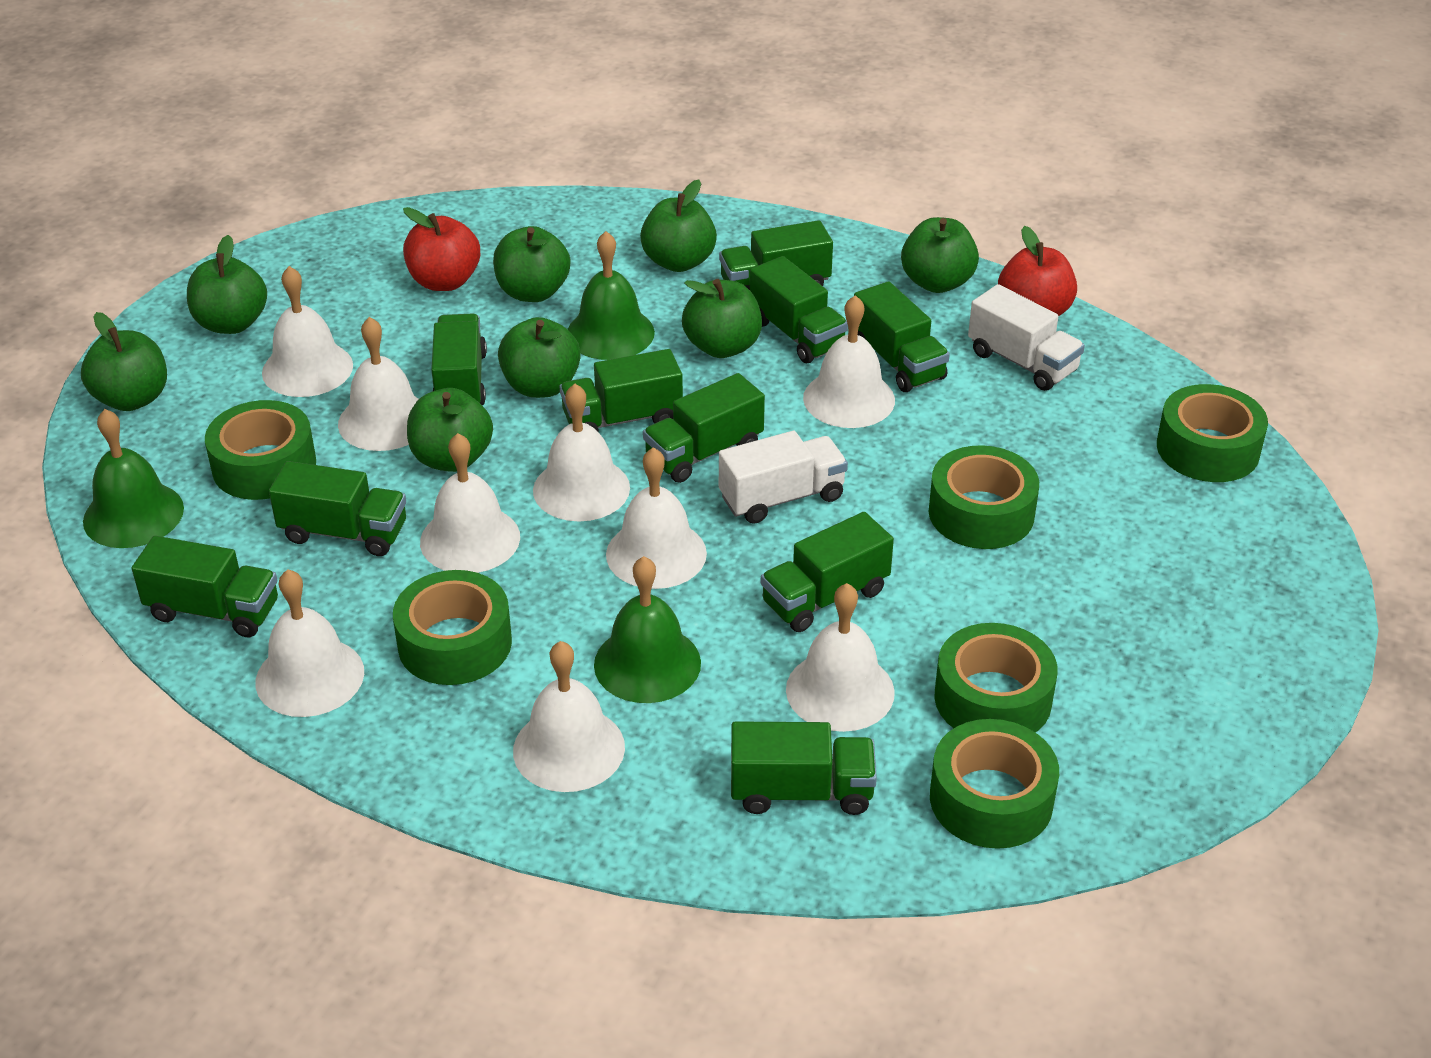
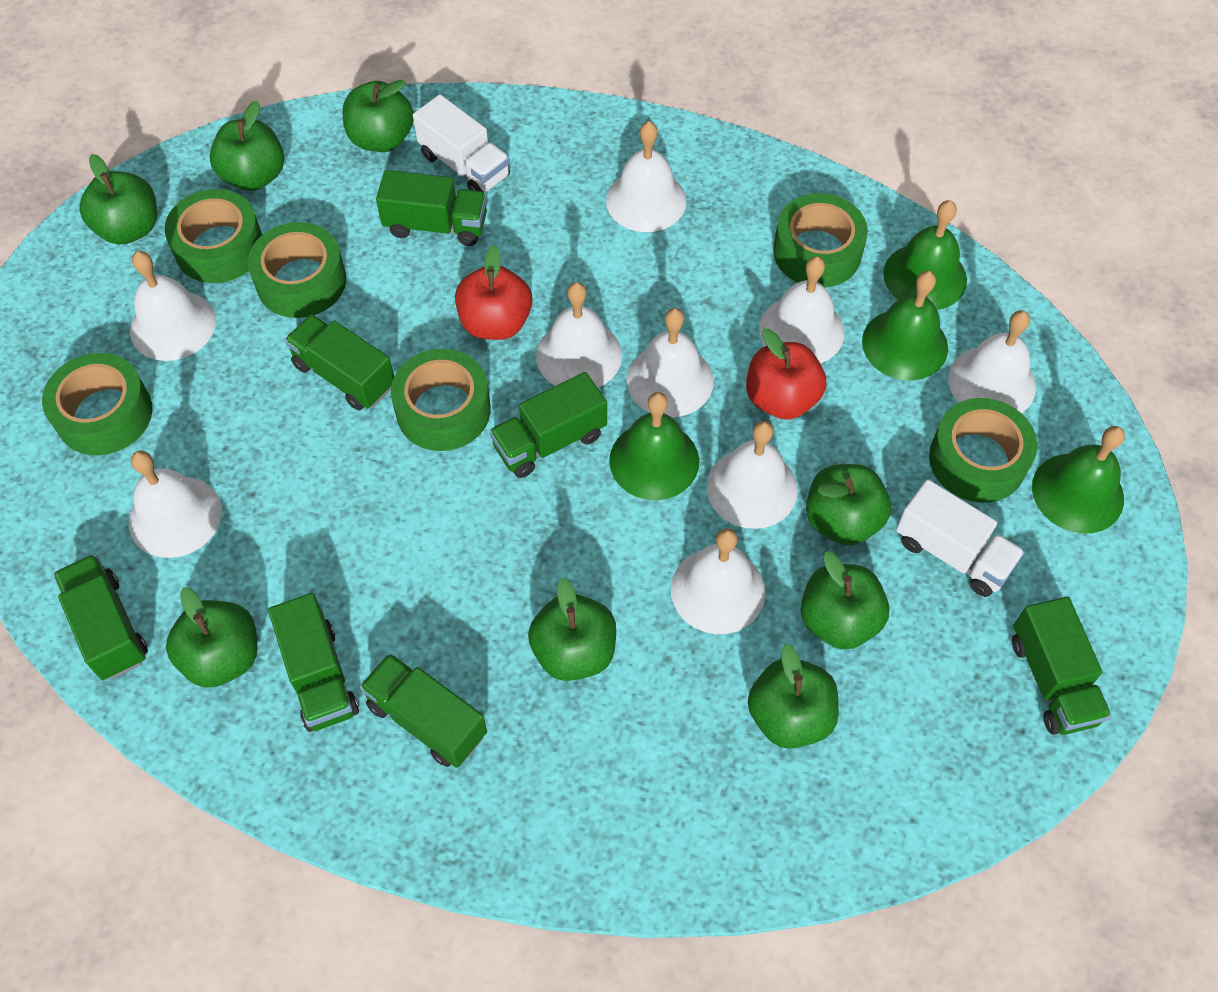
green bell: [83,409,184,548] [568,231,655,360] [594,556,701,703] = 3 -> [609,392,699,500] [862,271,948,380] [883,200,967,310] [1032,426,1125,534] = 4
green truck: [132,536,278,637] [269,461,406,556] [431,313,487,405] [560,349,683,431] [643,373,765,483] [719,220,833,290] [731,721,877,815] [750,256,848,363] [761,512,894,632] [854,281,950,392] = 10 -> [53,554,148,680] [268,593,359,732] [285,314,394,411] [360,653,487,768] [376,170,487,246] [489,372,607,478] [1012,597,1111,735] = 7

